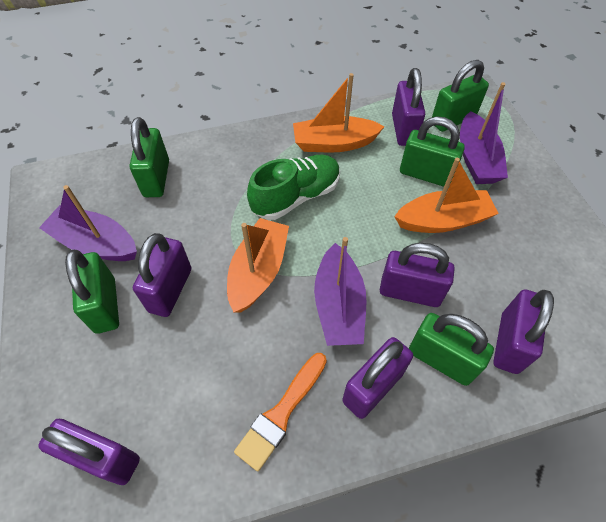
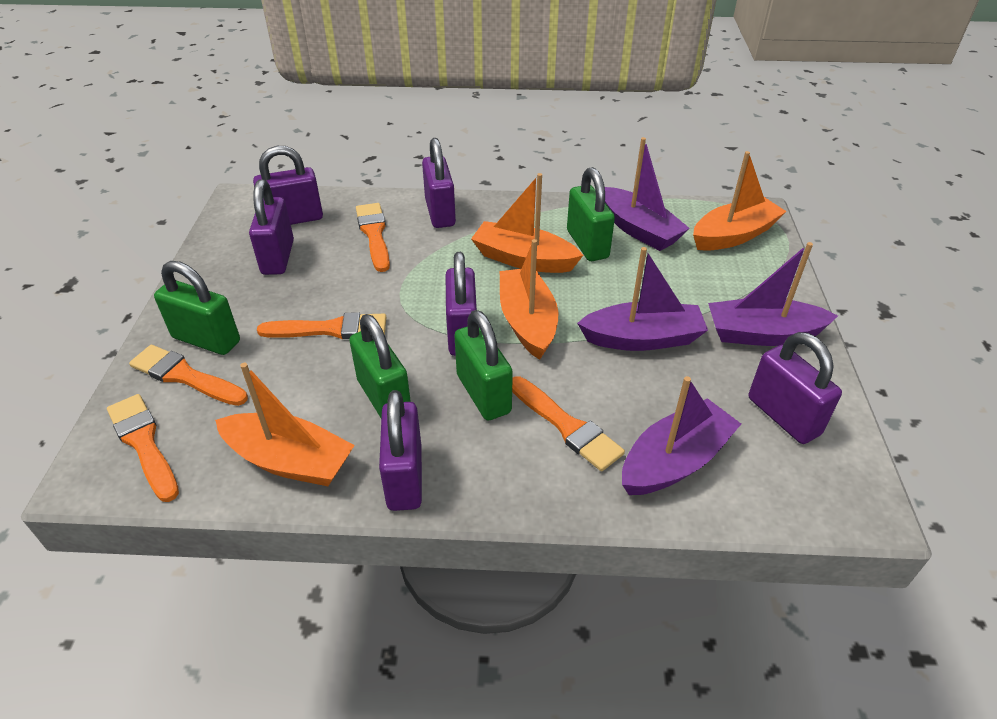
green padlock: [65,250,119,334] [130,117,169,197] [400,117,465,187] [409,313,494,386] [432,60,489,132] = 5 -> [154,261,240,355] [349,314,411,418] [454,310,513,421] [567,167,615,261] = 4
green shoe: [247,155,340,220] = 1 -> none = 0
orange boat: [227,218,289,313] [293,73,385,152] [394,158,499,233] = 3 -> [215,363,355,486] [471,173,583,273] [500,239,559,360] [693,151,787,251] = 4
orange brush: [234,353,327,472] = 1 -> [107,394,179,502] [129,345,248,406] [257,312,386,339] [356,203,390,272] [512,376,625,471] = 5
purple boat: [39,185,137,261] [314,237,367,346] [460,82,508,184] = 3 -> [577,247,708,351] [605,137,690,251] [622,376,741,495] [708,242,838,346] = 4

